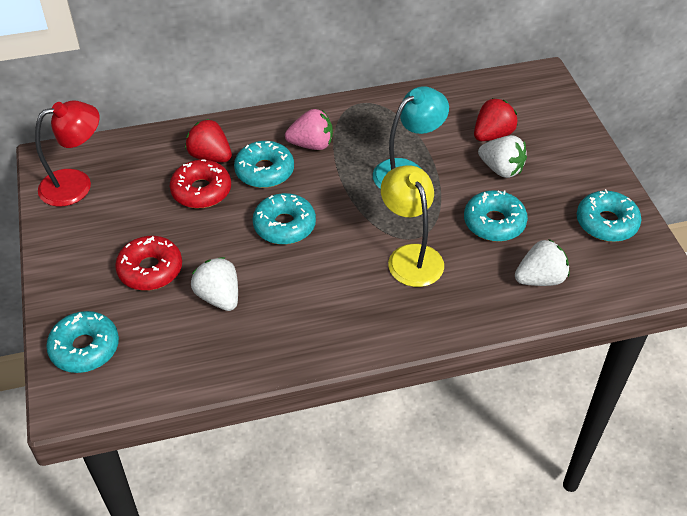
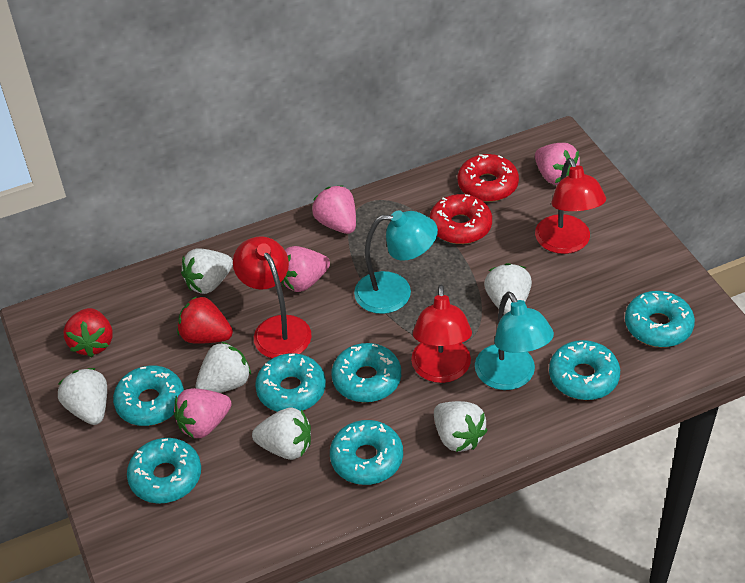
pink strawberry: [285,109,333,150] = 1 -> [174,388,232,438] [281,246,330,292] [312,185,356,234] [535,143,580,185] = 4
red lamp: [35,101,99,207] = 1 -> [233,236,312,358] [411,285,472,383] [535,158,606,254] = 3
turquoise donut: [46,311,119,373] [234,141,294,188] [253,193,316,245] [464,190,528,242] [577,189,641,242] = 5 -> [113,365,184,426] [127,438,201,504] [255,353,326,412] [330,420,403,485] [332,343,401,402] [549,340,620,400] [625,291,695,347] = 7
turquoise lamp: [373,86,449,189] = 1 -> [354,210,438,314] [475,292,554,390] = 2
white strawberry: [191,257,238,311] [478,135,527,178] [515,239,570,286] = 3 -> [58,368,107,425] [181,248,233,294] [196,342,251,393] [252,407,311,460] [434,401,488,452] [484,263,532,315] = 6
yellow lamp: [381,165,444,287] = 1 -> none = 0

